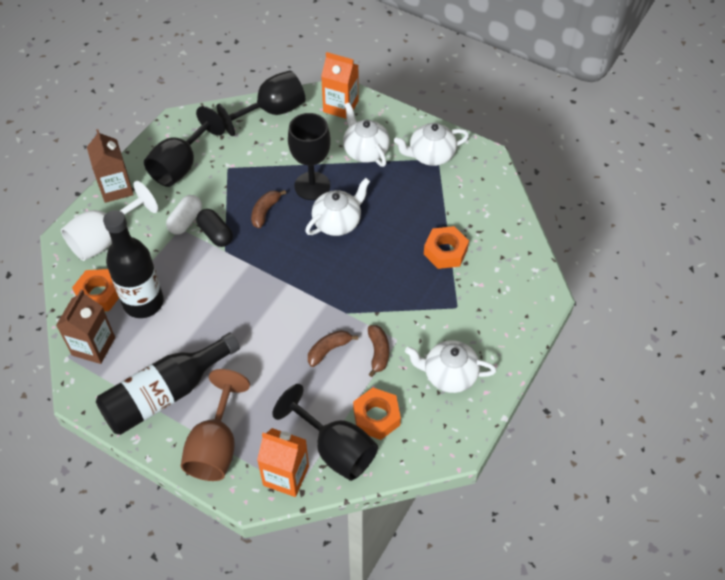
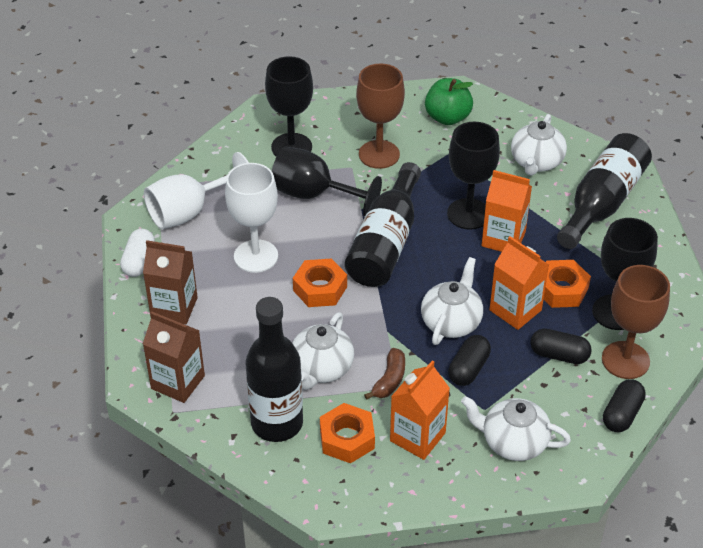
black bottle: [96,333,240,435] [103,210,164,318] = 2 -> [245,297,303,442] [345,162,421,287] [557,133,652,249] = 3
black capsule: [196,209,233,247] = 1 -> [448,335,491,386] [530,328,592,364] [603,379,646,432] = 3
brown banana: [251,190,286,228] [308,330,358,367] [368,325,389,377] = 3 -> [364,348,405,400] = 1
brown goblet: [181,369,250,481] = 1 -> [356,64,405,169] [602,265,670,379] = 2
green apple: none = 0 -> [425,78,473,125] = 1
orange carton: [257,428,309,497] [321,52,359,119] = 2 -> [390,360,450,460] [482,170,532,252] [490,236,549,330] = 3
white goblet: [61,181,158,261] = 1 -> [144,152,249,229] [225,163,278,273] = 2

